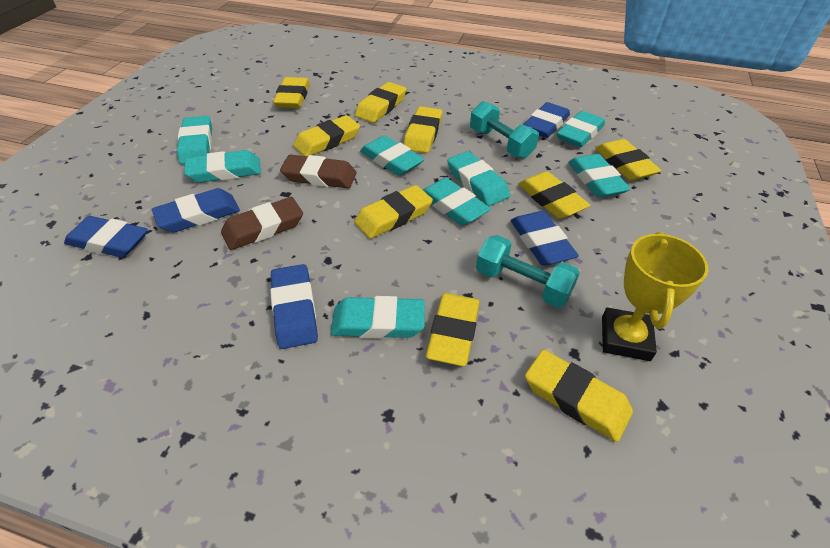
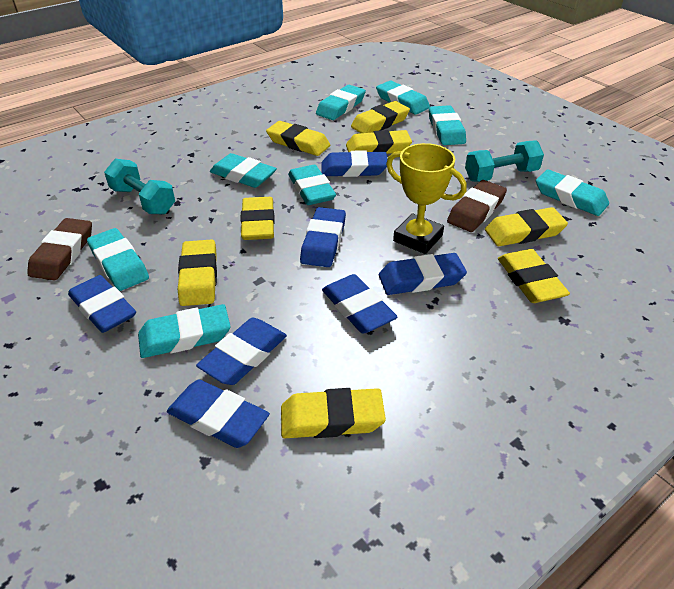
blue eraser: [64,216,148,258] [152,188,240,232] [270,264,318,349] [511,211,579,266] [523,102,570,138] = 5 -> [68,275,136,333] [167,380,270,448] [196,318,287,385] [300,207,346,267] [321,150,387,177] [322,274,397,334] [379,253,467,295] = 7
yellow eraser: [273,77,310,108] [293,115,360,156] [354,185,433,239] [355,82,407,123] [403,106,442,153] [426,293,480,366] [518,171,591,219] [525,350,633,442] [595,139,662,181] = 9 -> [178,240,217,306] [240,197,275,240] [266,121,330,156] [281,388,386,438] [346,130,412,154] [351,101,410,133] [485,207,568,246] [498,249,570,303] = 8

